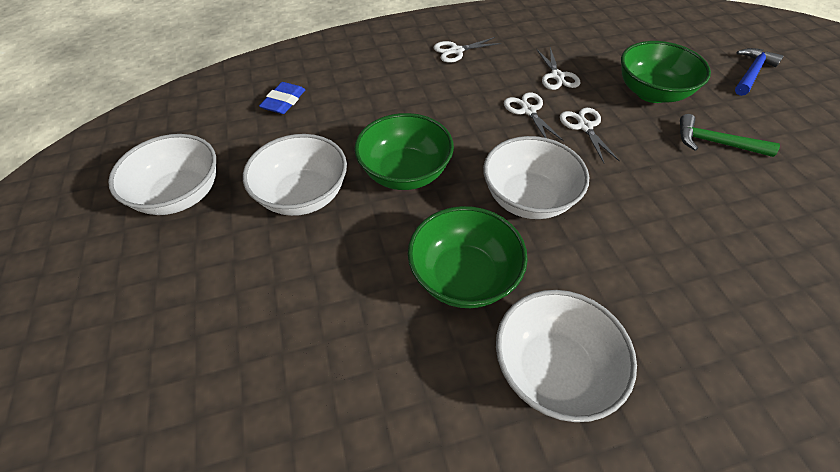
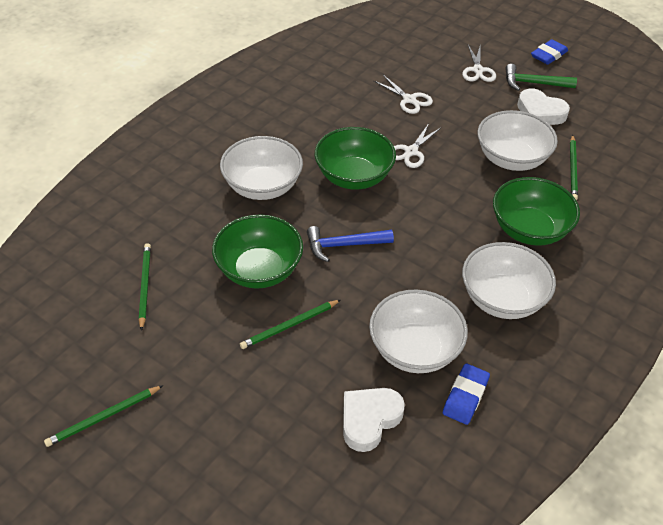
blue eraser: [259,82,305,114] = 1 -> [443,364,490,425] [531,39,568,65] = 2
green pencil: none = 0 -> [44,385,164,447] [139,243,151,331] [240,300,340,349] [570,135,578,200] = 4
white heart: none = 0 -> [343,388,405,452] [517,89,570,125] = 2
white scissors: [434,37,501,63] [504,92,564,141] [537,47,580,90] [560,108,620,163] = 4 -> [373,75,433,114] [394,123,441,168] [462,44,496,82] = 3

